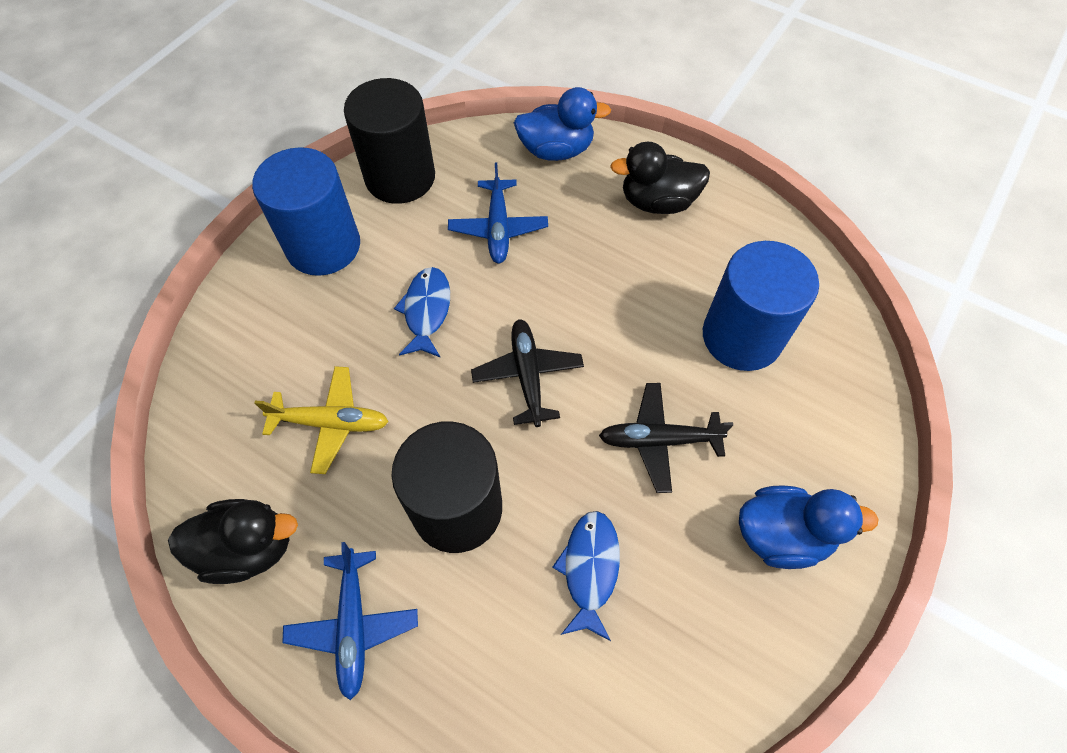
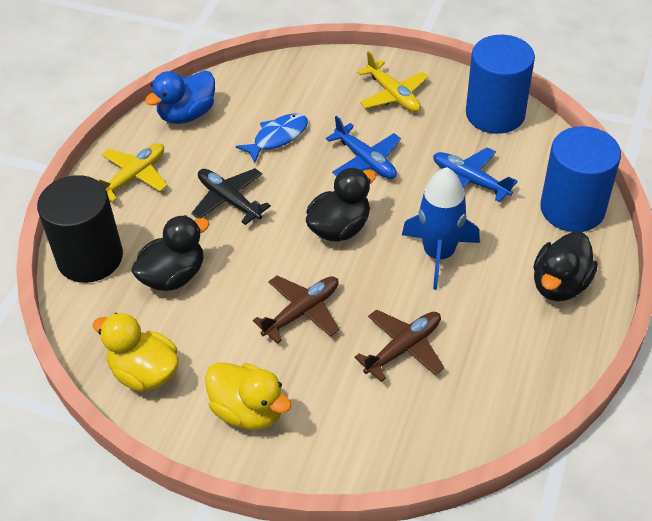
black cylinder: [344,78,435,204] [391,421,502,553] = 2 -> [37,175,123,283] = 1
black duck: [168,499,298,584] [610,142,710,214] = 2 -> [131,215,210,291] [306,168,376,242] [533,231,598,301] = 3
black plane: [471,319,584,427] [599,383,733,493] = 2 -> [191,168,271,225] = 1
blue duck: [514,87,611,161] [739,485,879,569] = 2 -> [145,71,215,124] = 1
blue fish: [394,267,450,358] [552,511,620,641] = 2 -> [235,113,308,163] = 1
blue rocket: none = 0 -> [402,167,480,290] = 1
brown plane: none = 0 -> [253,276,339,344] [354,310,444,382] = 2
yellow duck: none = 0 -> [93,313,179,392] [205,362,292,430] = 2
yellow plane: [255,366,389,474] = 1 -> [97,143,168,202] [357,51,428,112] = 2

